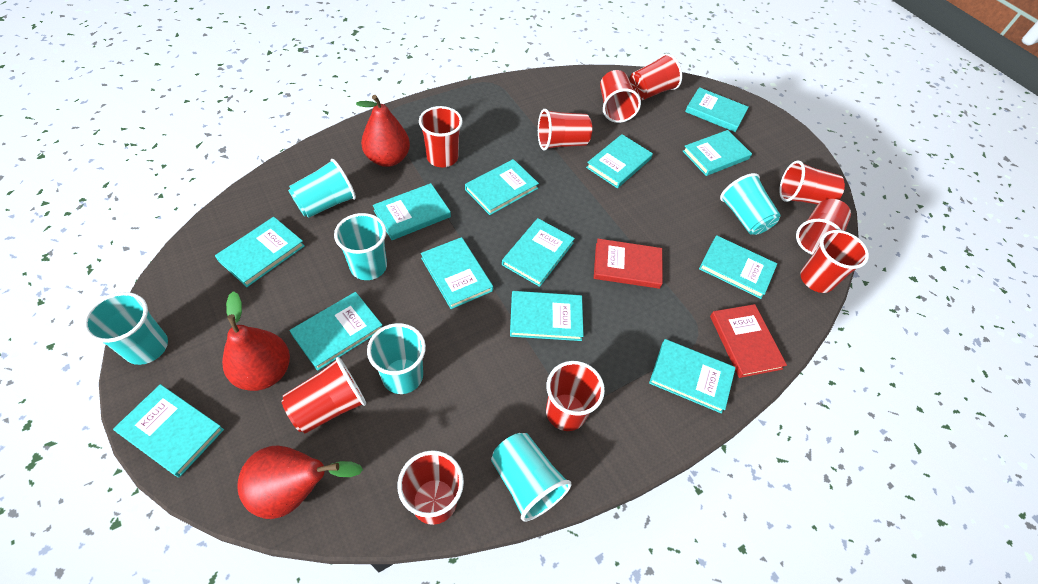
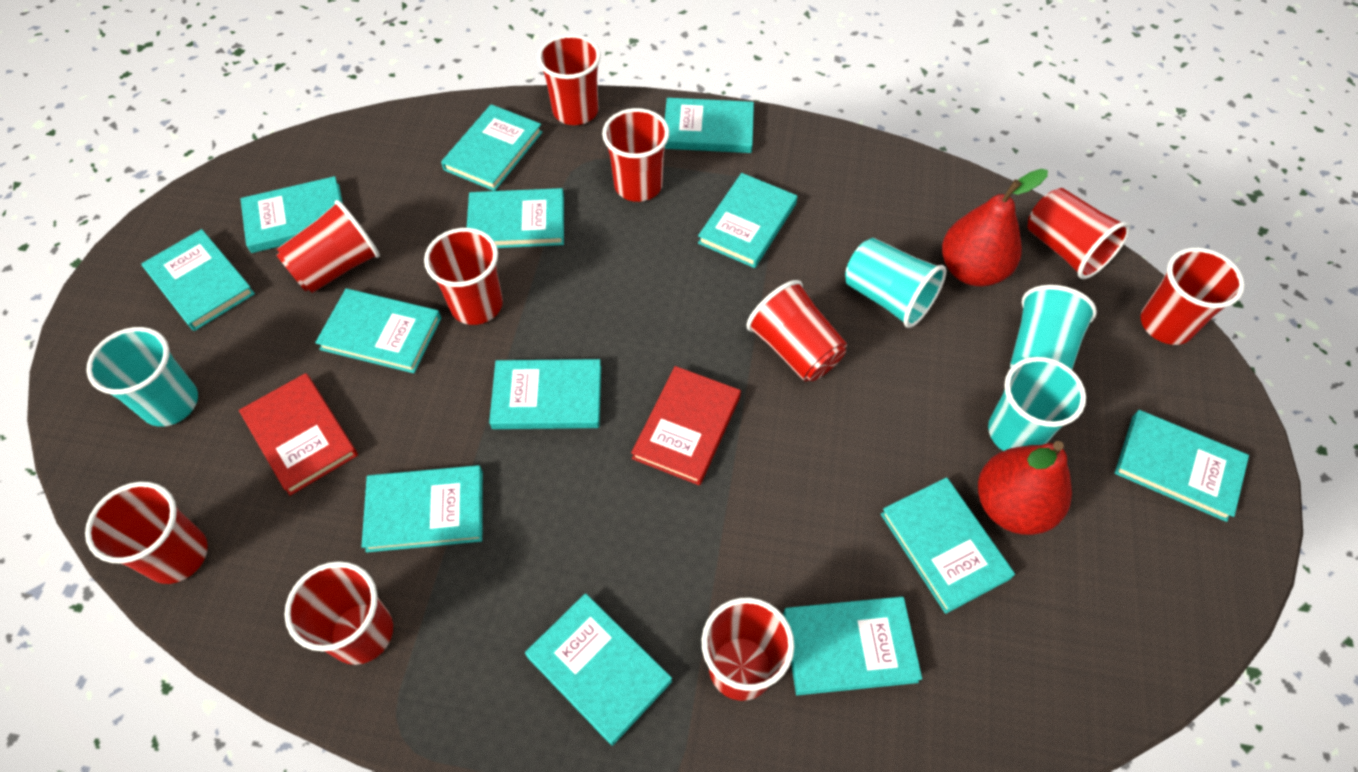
red pear: [222,291,290,391] [237,445,363,519] [356,95,410,167] = 3 -> [942,169,1048,286] [978,441,1072,535] = 2
turquoise cup: [83,292,168,365] [288,159,356,218] [334,213,387,280] [367,323,426,394] [491,433,572,521] [720,173,781,235] = 6 -> [86,327,198,427] [845,238,946,328] [988,357,1086,451] [1010,285,1097,370] = 4

